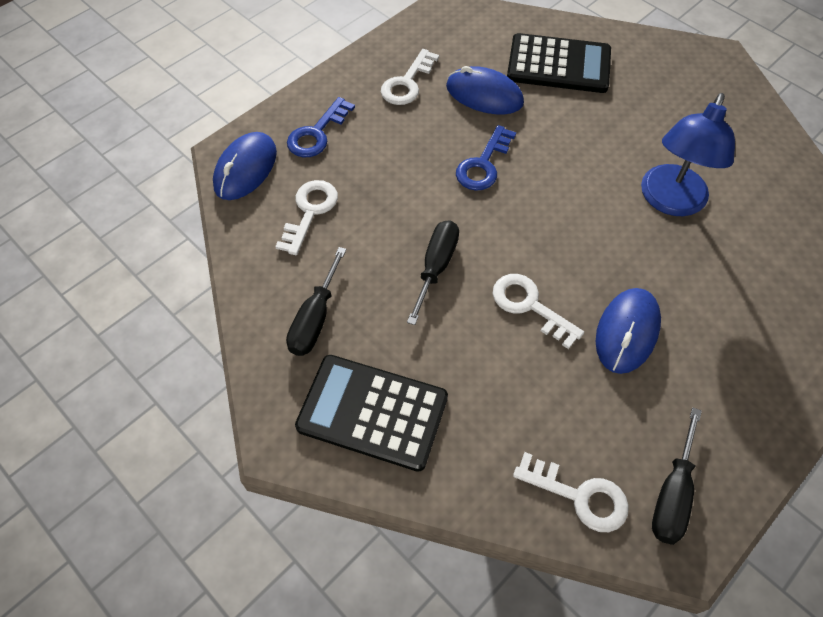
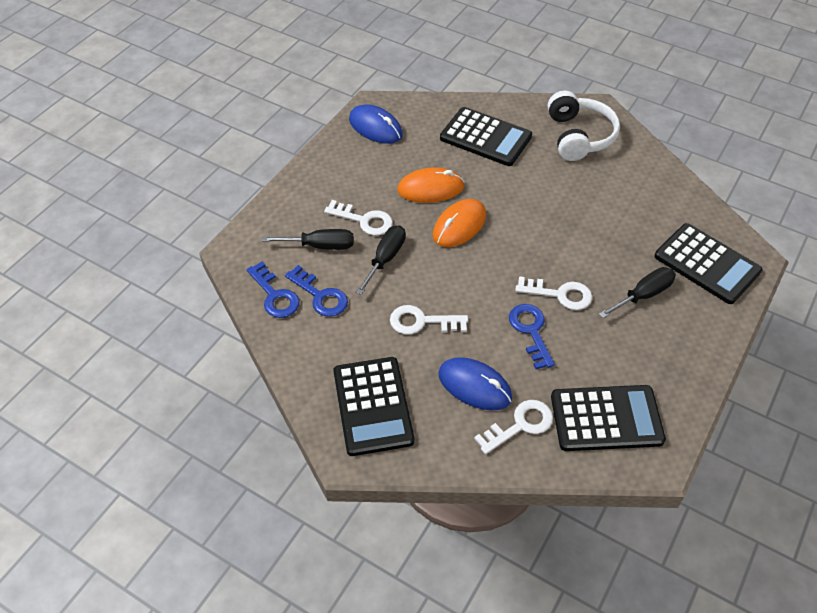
black calculator: [295,355,448,472] [507,33,611,93] = 2 -> [333,357,414,456] [440,107,532,166] [551,385,666,451] [654,223,763,304] = 4
blue key: [287,97,355,157] [456,125,516,191] = 2 -> [246,262,300,318] [285,265,348,317] [509,304,555,369] = 3
blue lamp: [641,93,735,216] = 1 -> none = 0
blue mouse: [213,132,277,200] [446,66,524,115] [596,288,661,374] = 3 -> [349,104,403,144] [438,357,512,410] = 2
orange mouse: none = 0 -> [397,167,464,203] [433,199,486,247] = 2
white headphones: none = 0 -> [548,91,620,161] = 1

